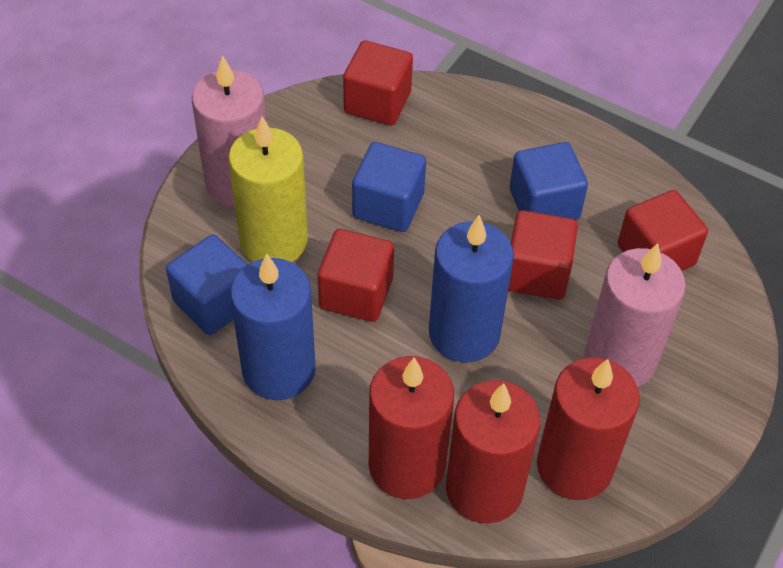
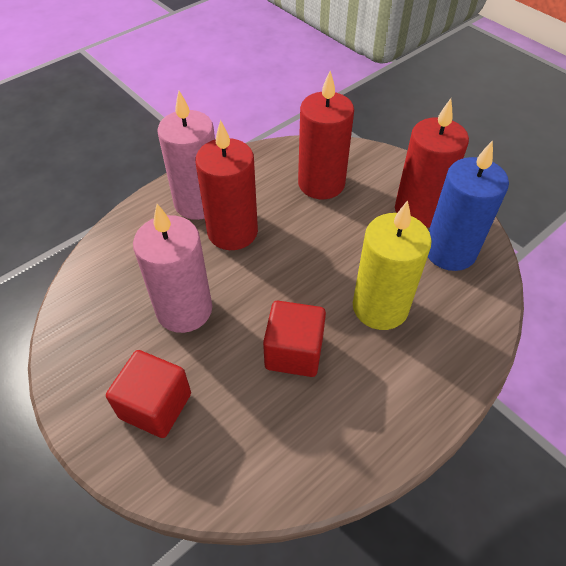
blue candle: [230,253,316,400] [429,215,514,362] = 2 -> [428,140,509,271] = 1
blue cube: [166,234,248,335] [352,142,426,232] [510,142,588,220] = 3 -> none = 0
red cube: [317,229,394,322] [343,40,413,126] [508,210,578,300] [618,190,708,271] = 4 -> [106,350,191,438] [263,301,326,377] = 2

